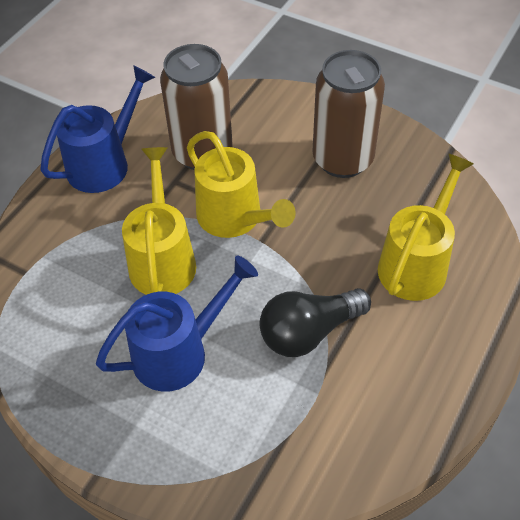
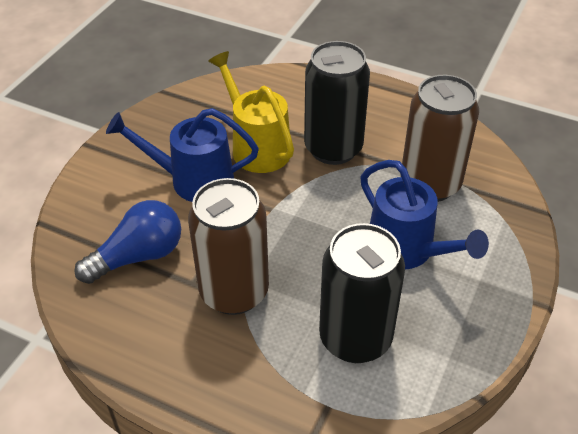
black can: none = 0 -> [304,41,370,165] [319,223,405,363] = 2
black light bulb: [260,288,371,357] = 1 -> none = 0
blue light bulb: none = 0 -> [75,200,181,284] = 1
yellow watering can: [122,147,196,295] [187,131,296,238] [378,154,474,301] = 3 -> [208,51,294,173] = 1

